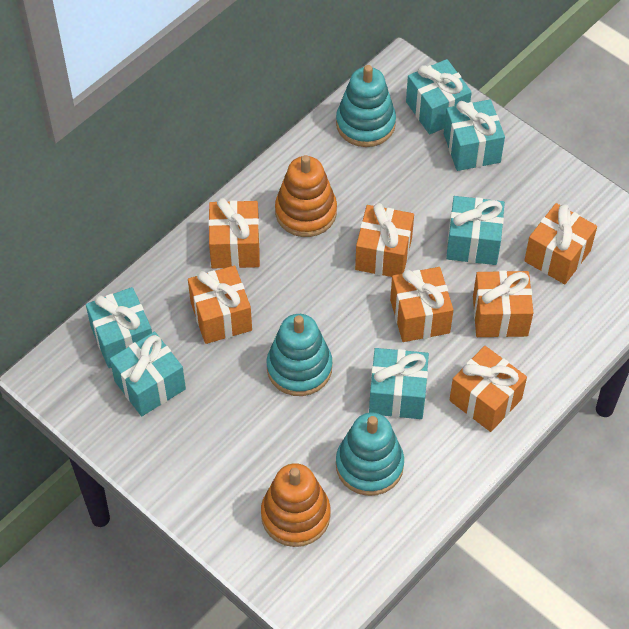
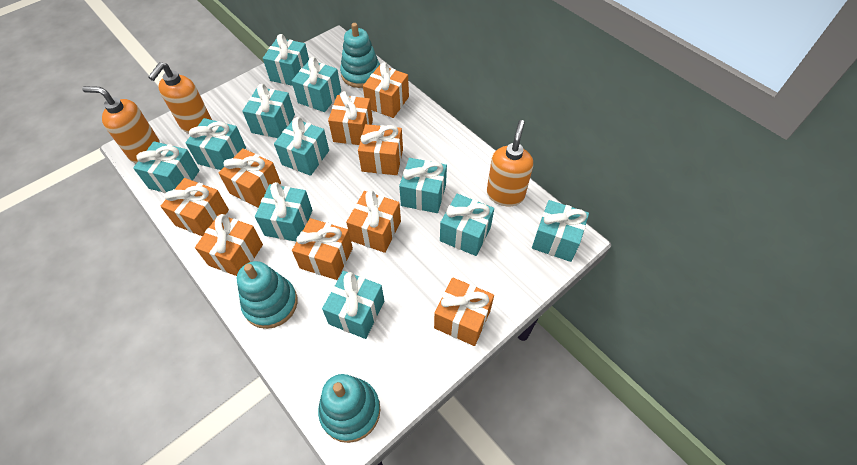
orange gift: [188,265,252,344] [208,198,260,268] [355,203,414,277] [390,267,454,342] [449,346,527,432] [473,270,533,338] [524,203,597,284] = 7 -> [160,178,229,236] [195,214,263,276] [219,148,281,208] [292,218,353,280] [328,91,373,145] [346,190,401,253] [358,124,403,175] [363,62,409,118] [434,277,494,346] = 9
orange soap dispenser: none = 0 -> [82,86,160,163] [148,62,212,133] [487,120,533,206] = 3
orange stacking toy: [261,463,330,547] [275,155,337,237] = 2 -> none = 0
turquoise gift: [86,287,152,368] [110,331,186,416] [369,348,429,419] [406,59,472,134] [444,99,505,171] [446,196,505,265] = 6 -> [133,141,200,193] [185,118,246,170] [242,84,295,138] [255,182,312,242] [263,34,309,86] [274,117,329,176] [292,57,341,112] [322,271,384,339] [399,158,447,213] [440,194,494,256] [532,200,589,262] = 11

